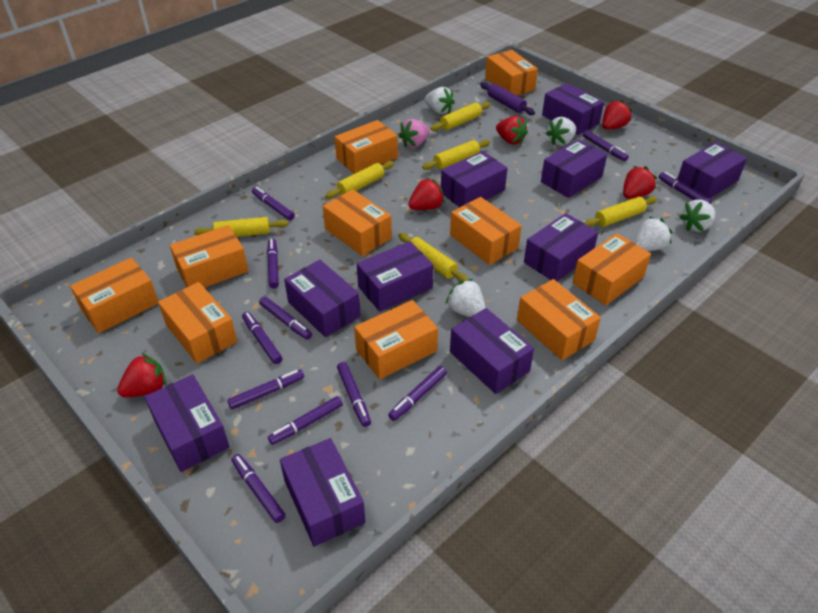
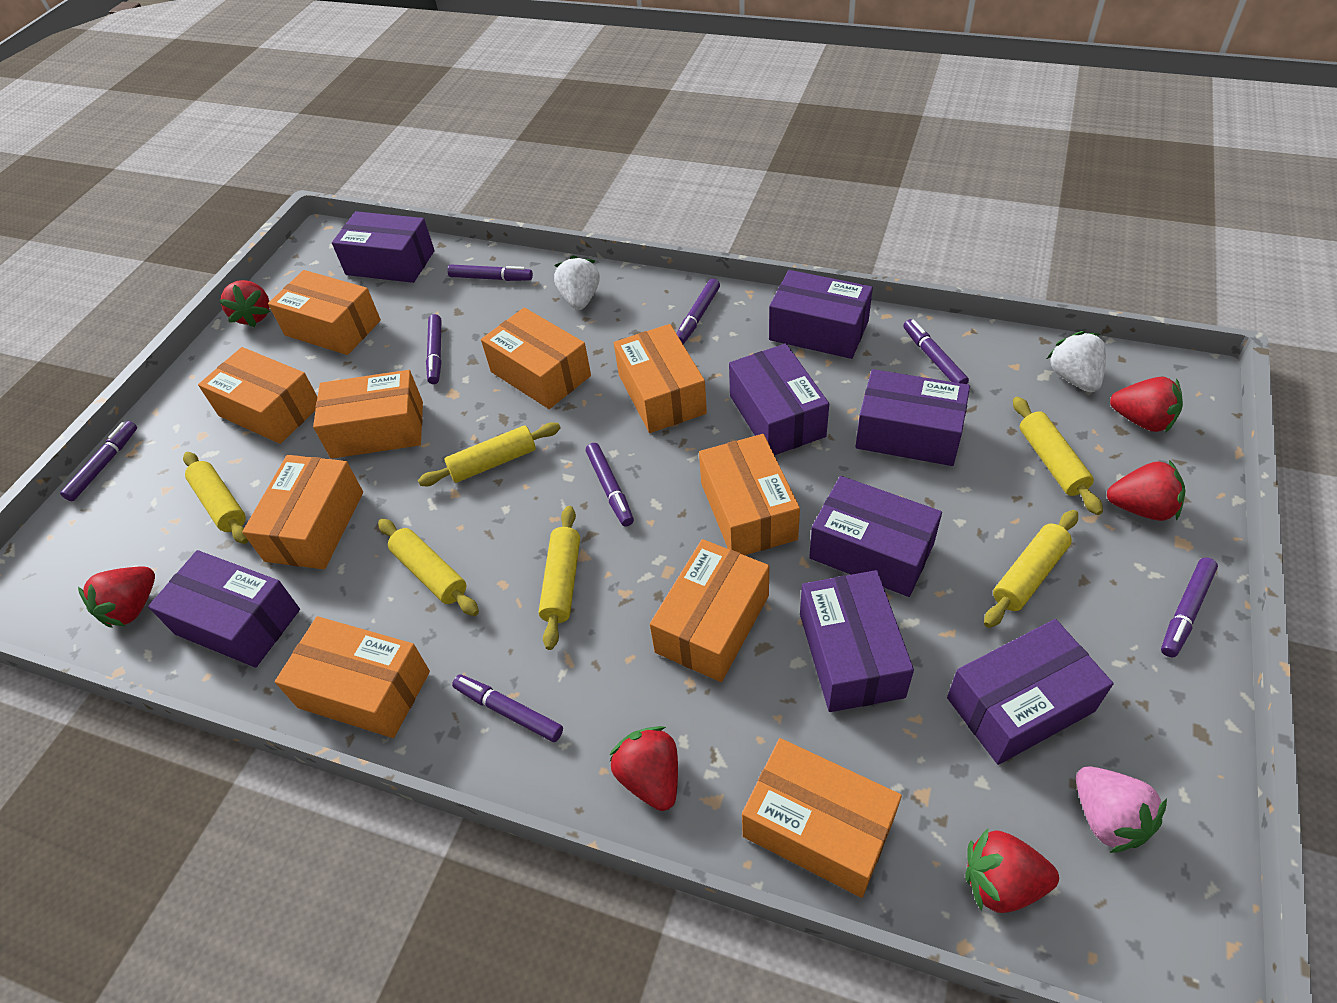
purple box: [144,374,230,472] [280,438,366,547] [284,260,361,337] [357,241,434,312] [441,151,507,207] [450,308,534,394] [524,213,598,281] [541,139,607,198] [542,83,604,135] [678,142,747,199] = 10 -> [148,550,300,668] [332,211,435,283] [729,344,829,455] [769,270,873,359] [800,570,914,712] [809,476,942,597] [856,369,970,466] [947,619,1114,765] = 8
purple marker: [227,369,304,410] [232,454,286,523] [242,312,282,364] [252,187,295,221] [259,296,312,340] [267,238,279,288] [268,396,343,445] [337,362,371,427] [388,366,447,421] [583,130,629,161] [659,172,712,204] = 11 -> [60,421,137,501] [426,314,441,384] [447,265,533,281] [452,675,563,742] [586,443,634,526] [676,279,720,344] [903,319,969,384] [1161,558,1218,657] = 8
purple rolling pin: [480,82,535,115] = 1 -> none = 0
red strawberry: [117,353,166,397] [408,178,445,210] [496,116,528,145] [602,100,632,130] [623,166,657,199] = 5 -> [78,566,155,628] [219,280,270,327] [610,726,678,811] [966,829,1059,913] [1107,460,1186,521] [1110,377,1183,433] = 6
white strawberry: [424,87,455,114] [446,279,486,317] [546,117,576,146] [634,217,672,251] [679,199,715,232] = 5 -> [554,255,600,310] [1047,331,1106,392] = 2

